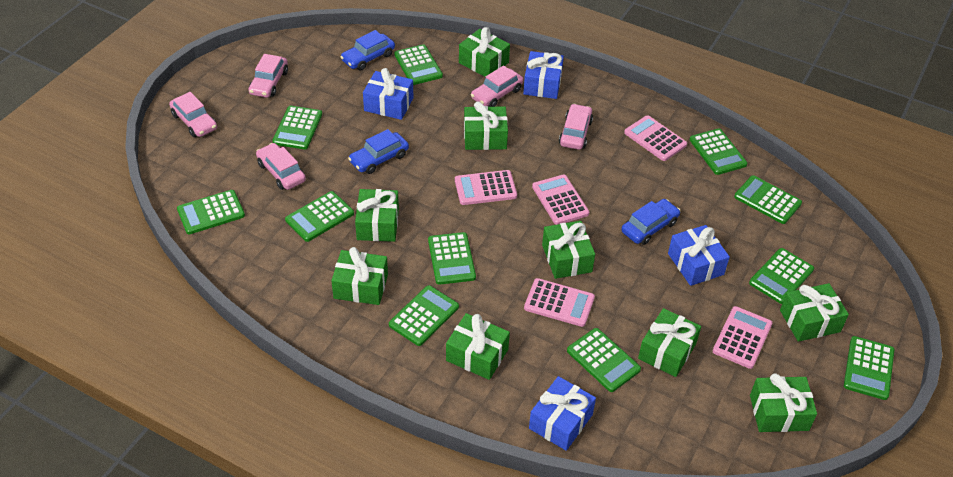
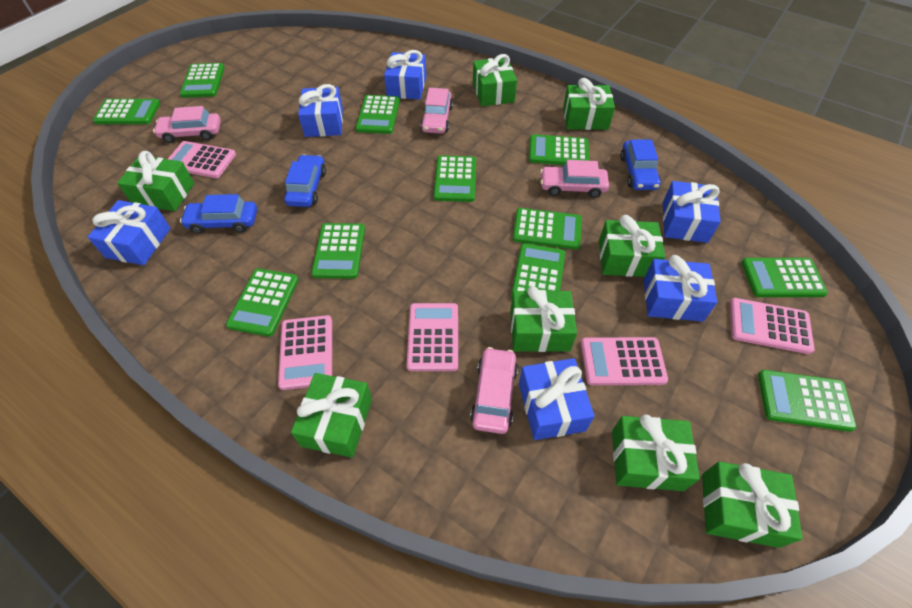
blue gift: [363,68,413,120] [523,51,564,99] [529,376,596,451] [668,225,730,286] = 4 -> [88,200,171,265] [298,84,343,137] [384,50,426,100] [519,358,594,440] [644,255,717,322] [663,181,721,243] = 6
green gift: [331,247,388,305] [355,189,399,242] [446,313,510,380] [459,27,510,77] [464,102,508,150] [542,221,595,279] [638,308,701,377] [750,373,817,432] [780,283,849,342] = 9 -> [117,151,194,211] [291,373,372,458] [473,54,517,106] [510,286,577,352] [563,78,615,130] [599,215,665,277] [612,415,700,491] [702,462,803,548] = 8
pink car: [169,92,217,137] [248,54,288,98] [256,143,306,190] [471,65,524,107] [559,104,593,150] = 5 -> [153,106,221,143] [420,88,453,134] [470,347,518,434] [540,160,609,198] = 4

